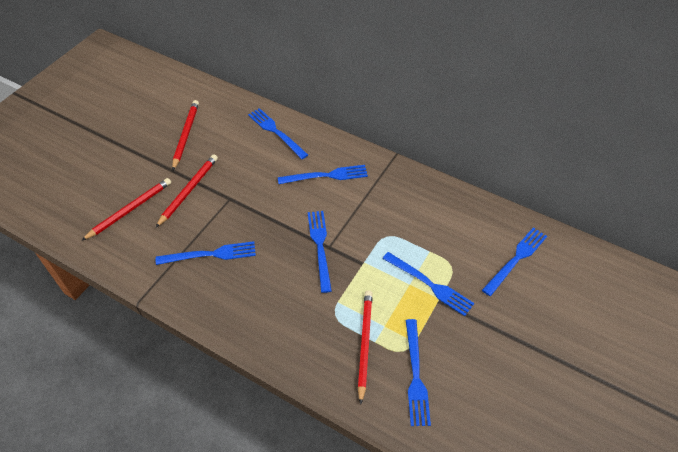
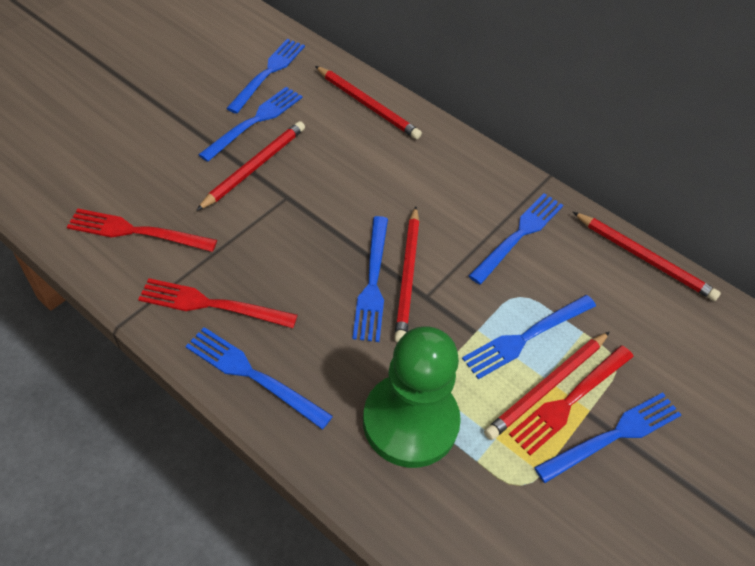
green pawn: none = 0 -> [363,326,461,468] = 1
red fork: none = 0 -> [67,208,217,252] [138,278,297,328] [509,345,634,456] = 3
red pencil: [81,178,171,241] [156,154,218,227] [172,100,199,170] [358,290,373,405] = 4 -> [196,121,305,211] [315,66,422,139] [394,206,419,342] [484,332,610,440] [573,212,721,301] = 5

